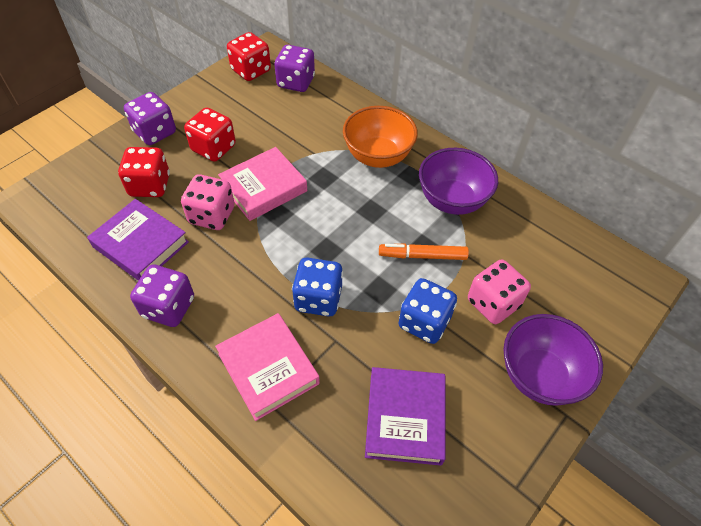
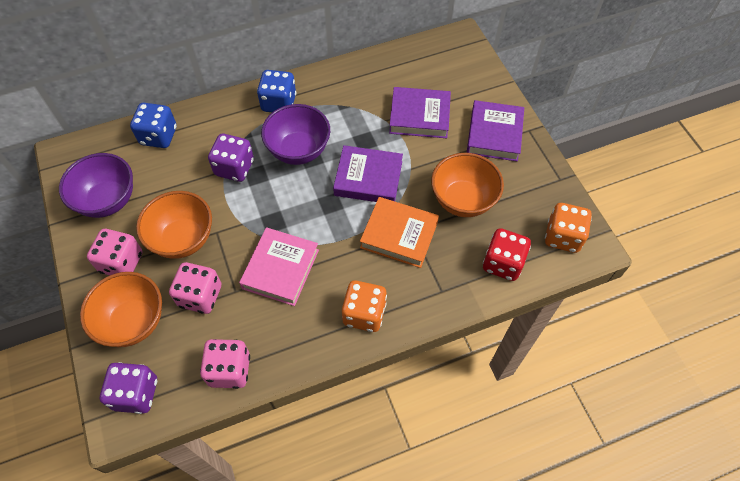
orange book: none = 0 -> [360,197,439,268] = 1
orange bowl: [343,106,418,168] = 1 -> [80,272,162,347] [136,191,212,259] [431,153,504,217] = 3
orange dice: none = 0 -> [342,280,387,332] [545,203,592,253] = 2
orange marker: [379,243,469,260] = 1 -> none = 0
pink book: [215,313,320,421] [218,147,307,221] = 2 -> [239,227,319,306] = 1
pink dice: [181,174,235,230] [468,259,531,324] = 2 -> [87,229,142,275] [169,262,221,314] [200,339,250,389] = 3
purple book: [87,199,189,281] [365,367,446,465] = 2 -> [333,145,403,202] [389,87,451,138] [467,100,524,161] = 3
purple dice: [124,92,176,145] [130,265,194,327] [274,45,315,92] = 3 -> [100,362,157,414] [208,134,254,182] = 2
red dice: [118,147,170,197] [184,107,236,162] [227,32,271,81] = 3 -> [483,228,531,281] = 1

